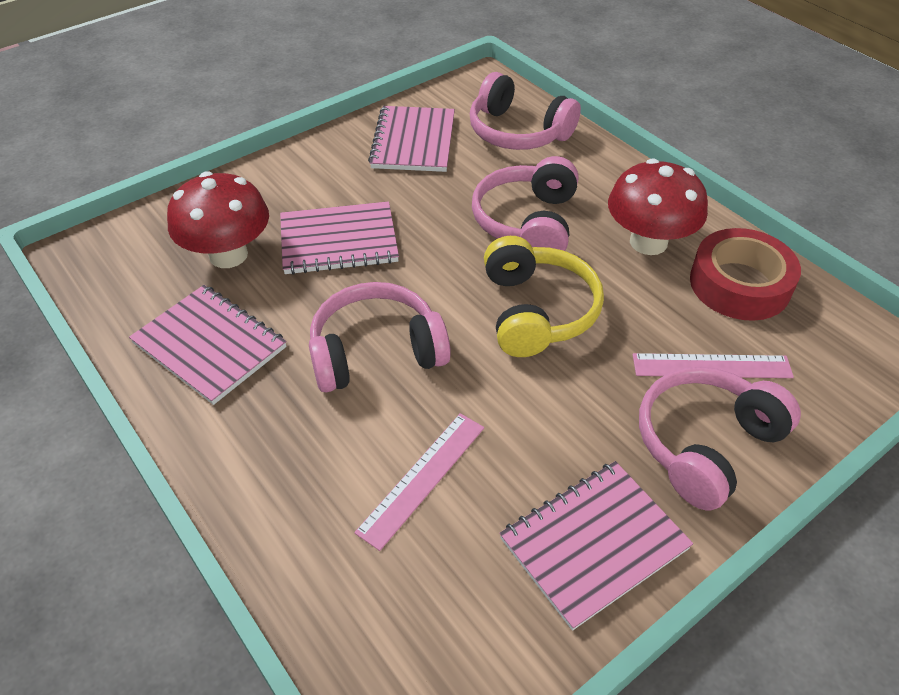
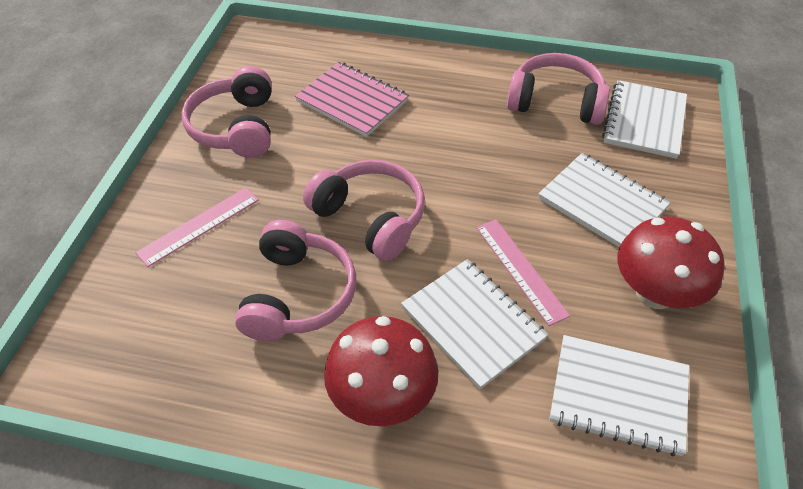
pink notebook: [129,285,286,405] [280,201,399,275] [368,106,455,172] [499,461,693,631] = 4 -> [295,62,409,137] = 1
red tape: [690,228,801,321] = 1 -> none = 0
white notebook: none = 0 -> [401,259,549,389] [538,153,671,247] [549,335,689,456] [602,80,687,159] = 4
yellow headphones: [484,236,604,357] = 1 -> none = 0

